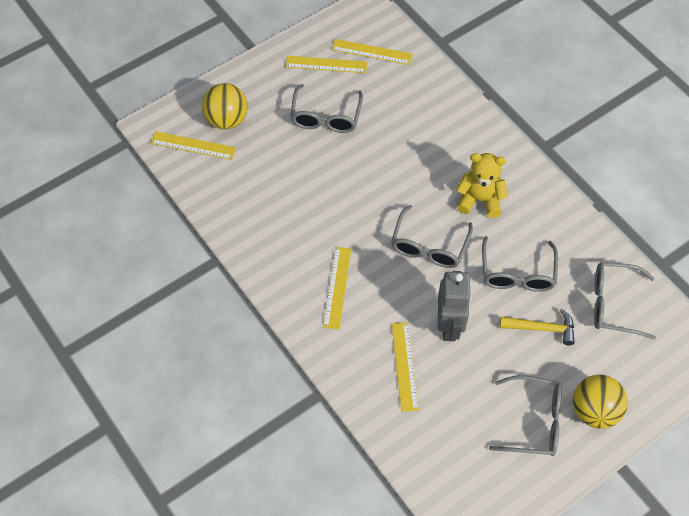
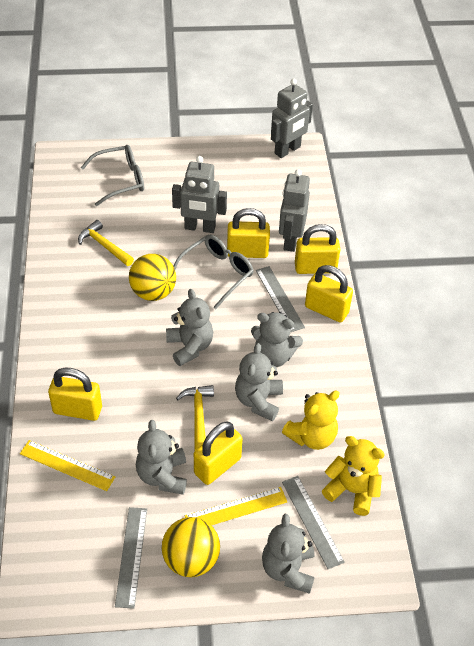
grey glasses: [290,84,363,133] [391,205,473,268] [482,236,558,292] [489,375,562,456] [594,262,656,339] = 5 -> [81,145,144,206] [174,235,254,309] = 2
grey robot: [438,271,472,341] = 1 -> [172,156,227,233] [271,78,313,158] [279,169,310,252] = 3
grey ruler: none = 0 -> [115,507,147,609] [256,266,305,332] [282,476,345,569] = 3
grey teddy bear: none = 0 -> [136,420,187,495] [166,289,213,366] [235,343,283,421] [251,312,303,367] [262,514,315,594] = 5
yellow hammer: [500,309,575,345] = 1 -> [78,220,134,266] [176,385,214,450] = 2
yellow padlock: none = 0 -> [48,368,102,421] [194,422,243,485] [227,208,270,258] [295,224,340,274] [305,265,353,323] = 5
yellow ruler: [151,131,236,160] [286,56,367,73] [323,247,351,329] [332,39,413,65] [392,322,419,412] = 5 -> [20,440,115,491] [185,487,287,525] = 2
yellow teddy bear: [456,153,508,218] = 1 -> [282,391,340,450] [322,436,385,516] = 2

